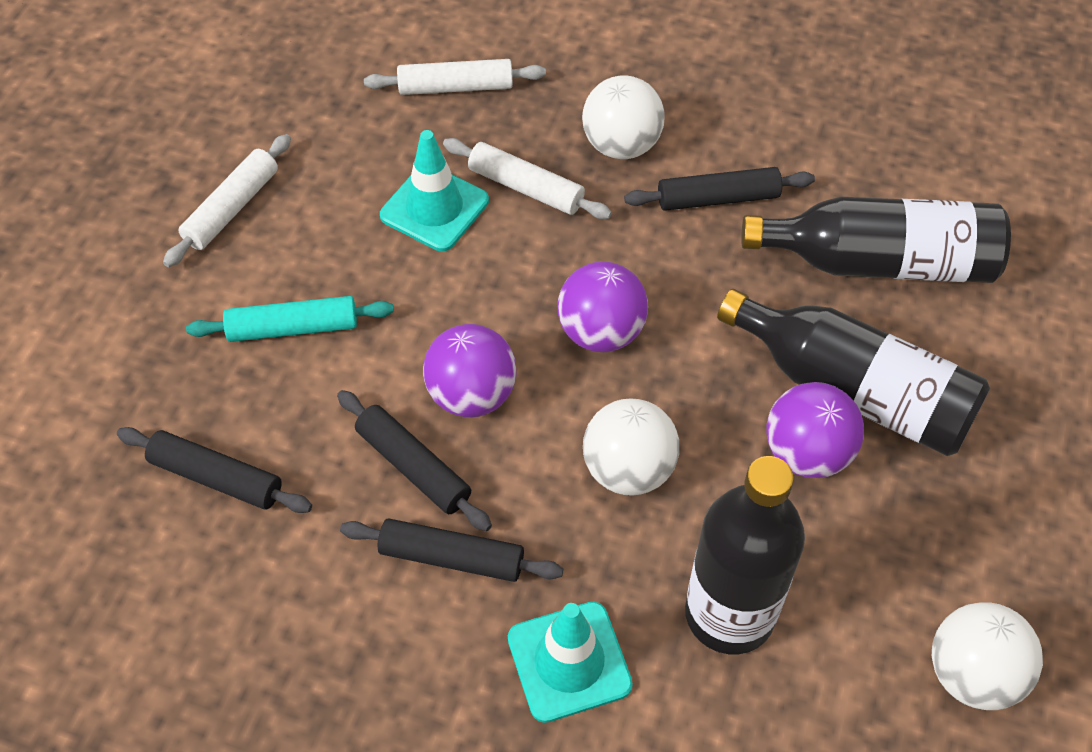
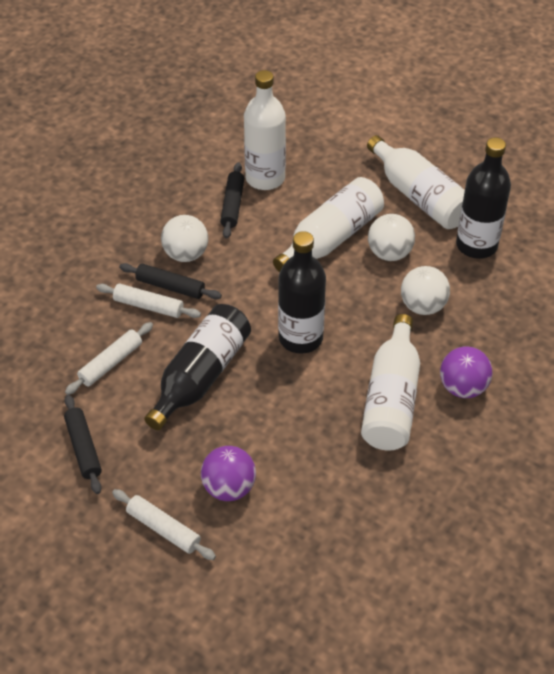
black rolling pin: [117,427,312,513] [337,390,492,531] [340,518,563,582] [624,167,815,211] = 4 -> [64,394,102,494] [119,263,222,299] [220,162,244,239] = 3
purple ball: [423,324,517,417] [558,262,648,352] [766,382,864,478] = 3 -> [201,446,256,501] [440,347,493,398] = 2
turquoise rolling pin: [186,296,394,342] = 1 -> none = 0
turquoise traffic cone: [380,130,489,251] [508,602,633,723] = 2 -> none = 0
white bottle: none = 0 -> [244,70,286,190] [273,177,384,272] [361,314,420,450] [367,135,465,229] = 4

